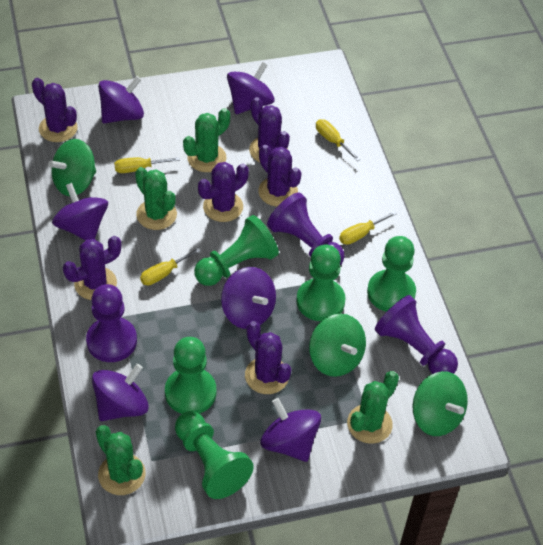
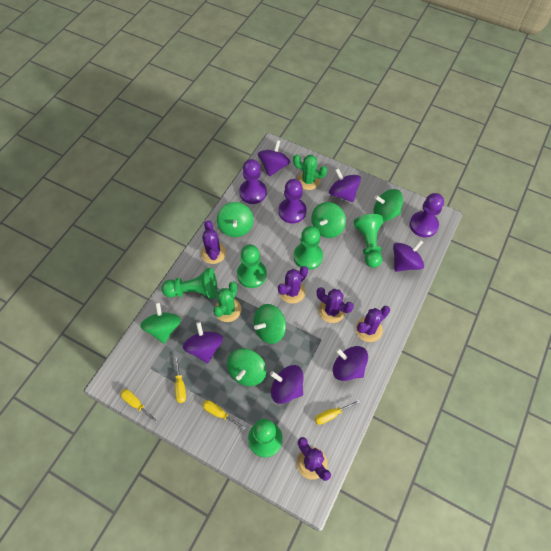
green cactus: [96,425,146,495] [135,167,177,230] [183,108,230,172] [347,371,399,444] = 4 -> [213,281,241,322] [293,154,327,190] = 2
green spinning top: [48,139,96,196] [309,314,366,377] [413,371,468,436] = 3 -> [140,302,181,343] [217,202,253,237] [227,348,266,386] [254,304,286,344] [311,202,346,238] [373,189,403,222] = 6
purple cactus: [32,78,78,142] [63,236,121,300] [198,162,249,222] [245,321,291,394] [249,97,290,162] [258,145,302,207] = 6 -> [201,220,226,264] [278,266,308,304] [297,437,331,481] [317,287,354,323] [355,306,390,342] = 5

